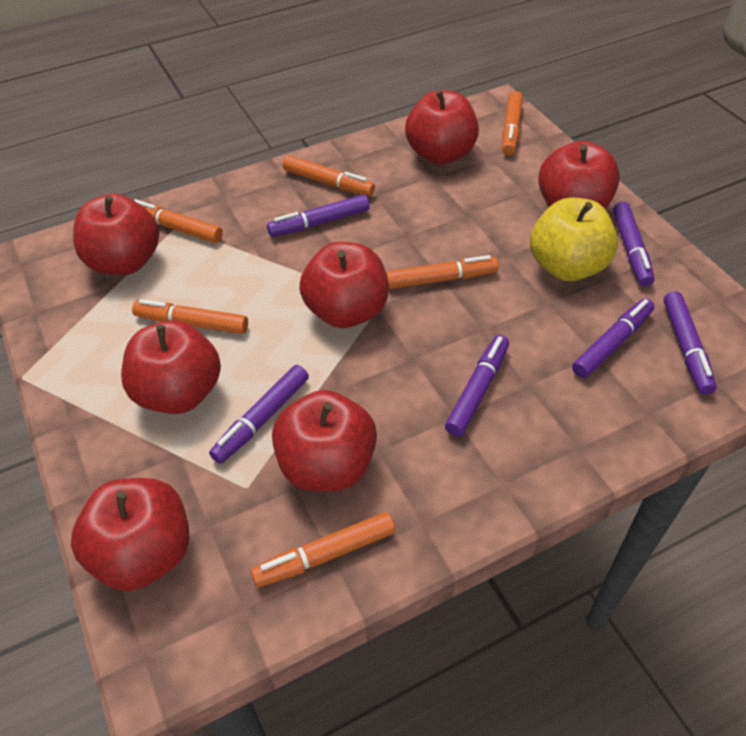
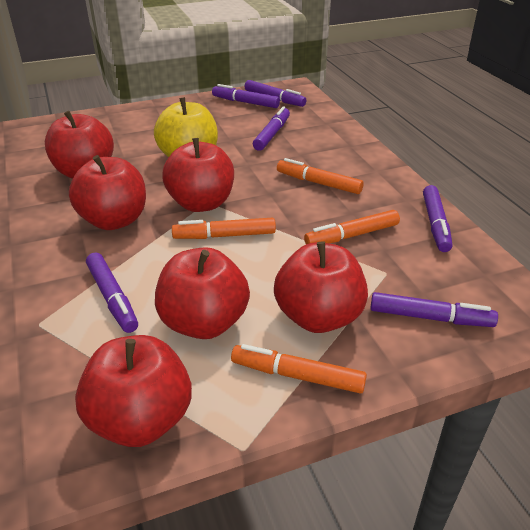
orange marker: [132,299,248,334] [134,199,223,243] [251,512,396,587] [283,155,375,196] [386,255,499,289] [502,91,523,155] = 6 -> [172,218,276,239] [231,344,367,394] [277,158,363,194] [304,210,400,244] = 4
red apple: [71,478,189,591] [73,193,159,275] [121,320,221,414] [272,390,377,491] [299,242,388,328] [405,89,479,165] [538,141,620,209] = 7 -> [45,111,114,179] [69,155,146,230] [75,335,192,447] [155,247,250,339] [162,138,234,212] [274,241,368,333] = 6

